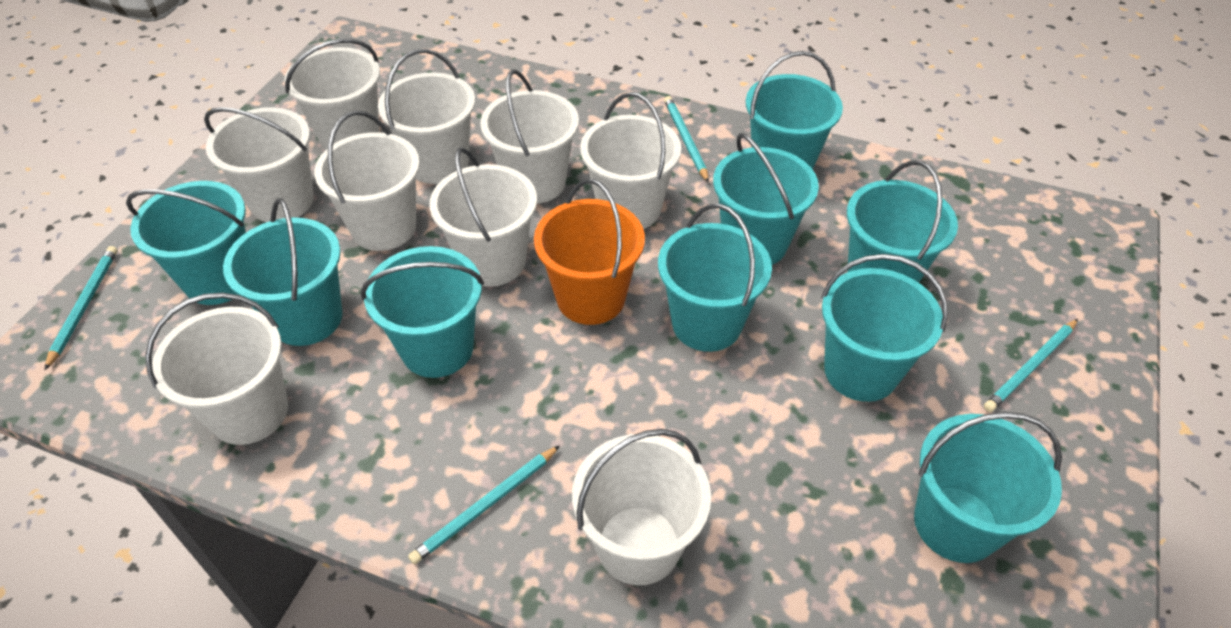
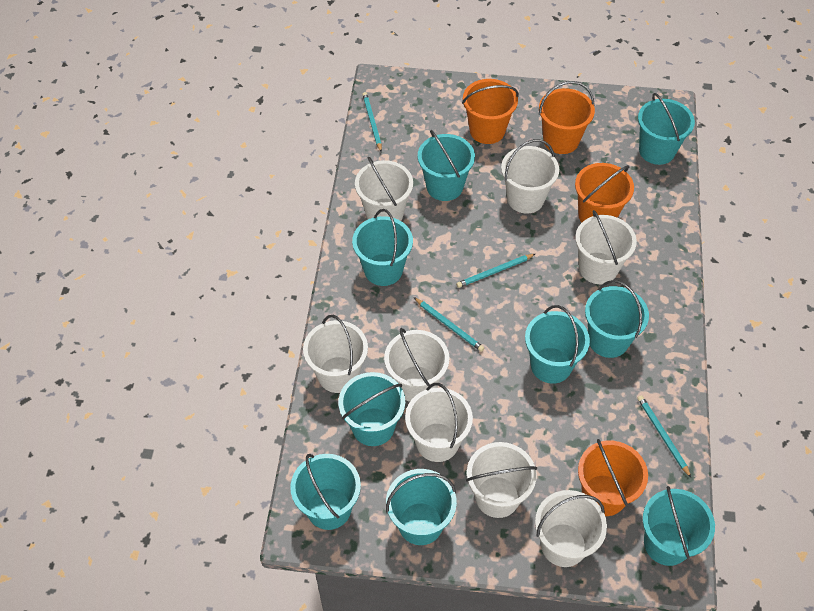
orange bucket: [534,179,645,325] = 1 -> [462,79,519,144] [539,81,595,154] [575,163,634,223] [578,439,648,516] = 4
white bucket: [145,292,288,445] [204,107,314,222] [284,39,380,150] [314,111,420,251] [378,49,475,184] [429,147,537,287] [480,69,579,204] [572,429,711,586] [580,92,681,229] = 9 -> [303,315,368,393] [355,157,413,221] [384,328,450,402] [405,383,473,462] [466,442,537,518] [501,139,559,214] [535,490,607,567] [575,210,637,284] = 8

